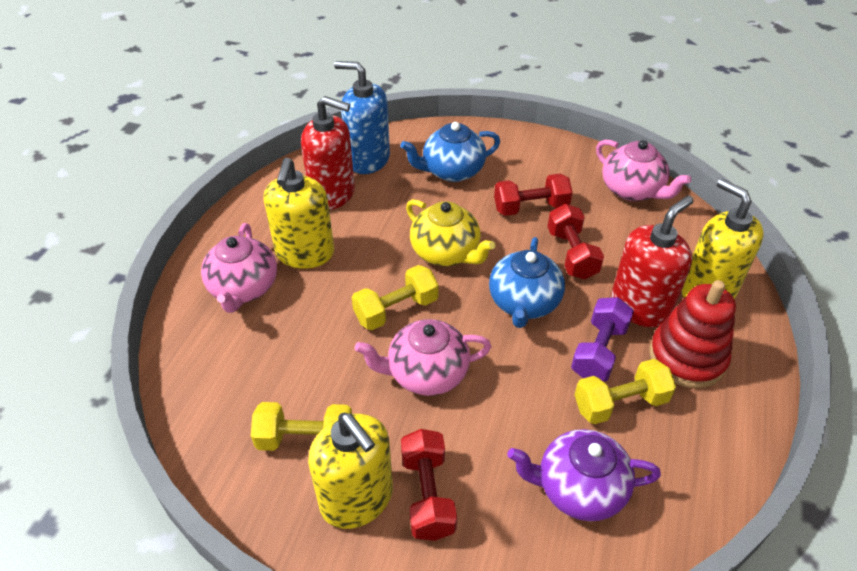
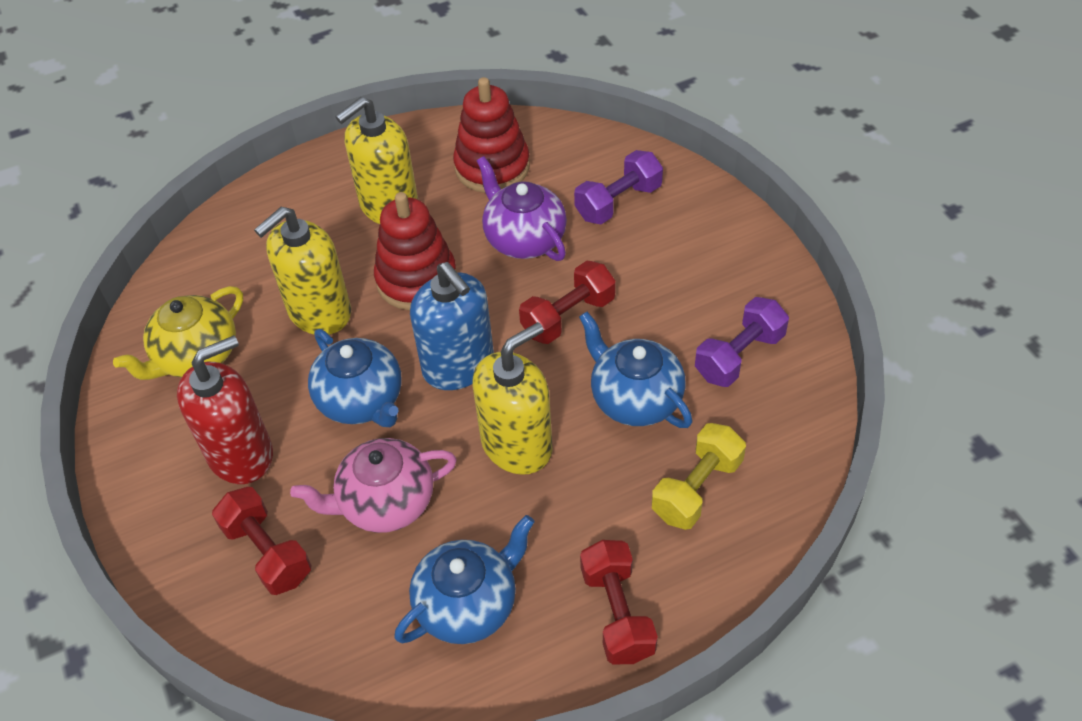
blue teapot: [400,122,500,182] [489,237,565,328] = 2 -> [308,329,402,427] [394,515,535,644] [579,312,692,428] = 3
pink teapot: [201,223,277,313] [355,319,491,396] [596,140,692,201] = 3 -> [290,438,457,533] = 1
purple dumbbell: [571,297,634,382] = 1 -> [574,150,663,224] [695,297,789,387] = 2
red soap dispenser: [301,96,355,210] [611,196,694,327] = 2 -> [177,335,273,484] = 1
red stacking toy: [649,280,736,388] = 1 -> [374,192,457,310] [453,77,530,193] = 2
yellow dumbbell: [251,402,352,451] [352,265,439,330] [575,359,676,424] = 3 -> [652,423,746,530] = 1

